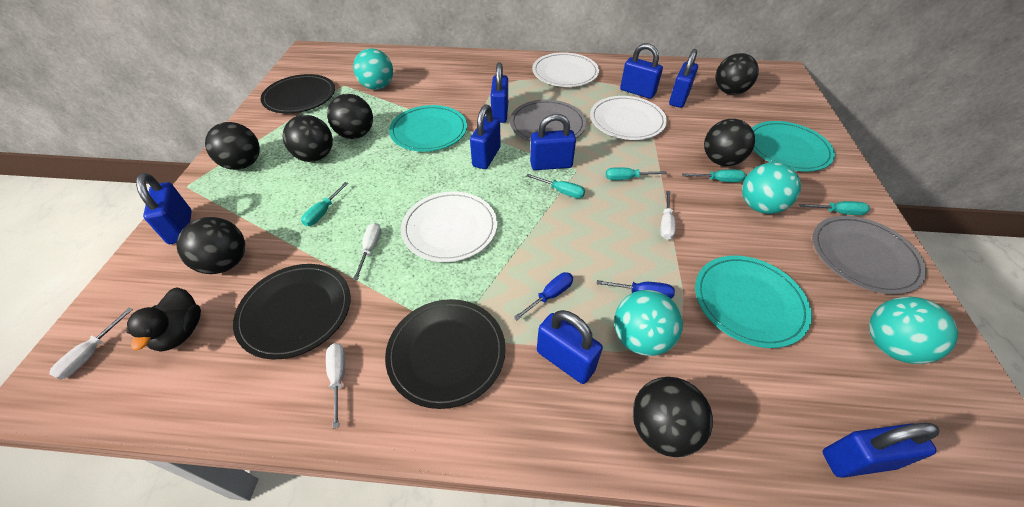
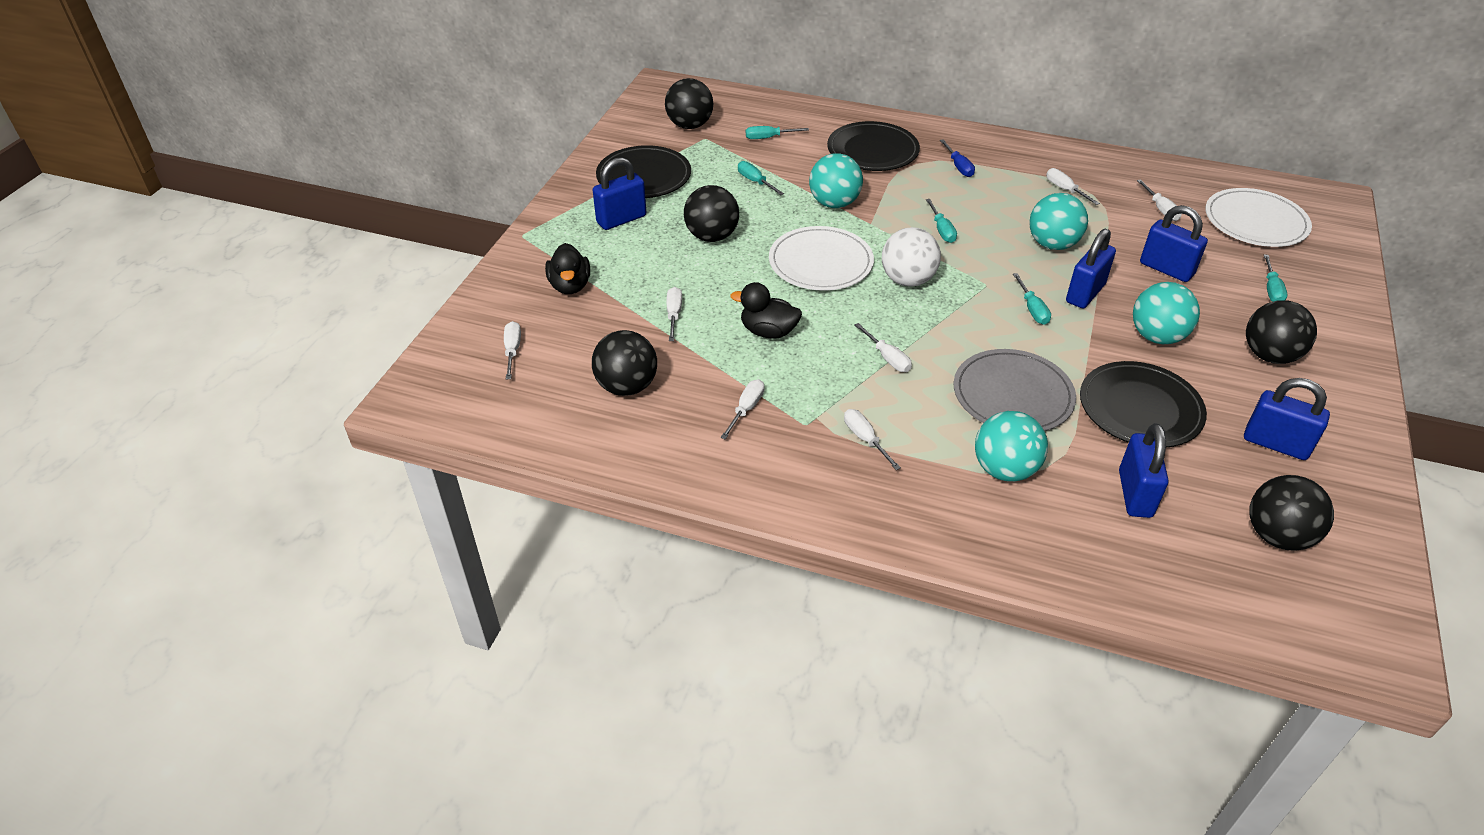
black ball: [177,217,245,274] [205,122,260,170] [283,115,333,162] [327,94,373,139] [633,377,713,457] [704,119,755,166] [715,53,759,95] = 7 -> [592,330,657,396] [665,78,713,129] [684,185,739,242] [1246,300,1317,364] [1249,475,1334,551] = 5
black duck: [126,287,201,352] = 1 -> [545,243,590,294] [730,282,802,339] = 2
blue padlock: [136,173,192,244] [470,104,501,169] [491,62,508,123] [530,114,576,170] [537,310,603,384] [620,43,663,99] [669,49,698,108] [823,423,940,478] = 8 -> [593,157,646,230] [1066,229,1116,309] [1119,423,1168,518] [1140,205,1208,282] [1244,378,1330,460] = 5
blue screwdriver: [514,272,573,320] [597,280,675,299] = 2 -> [940,139,975,177] = 1
grey plate: [510,99,586,142] [812,216,927,294] = 2 -> [953,349,1076,431] = 1
turquoise plate: [389,105,467,152] [695,256,812,348] [752,121,835,171] = 3 -> none = 0
white ball: none = 0 -> [882,227,941,286] = 1
white plate: [401,191,497,262] [532,52,599,87] [590,96,667,140] = 3 -> [769,226,874,291] [1205,188,1312,247] = 2
white screwdriver: [49,308,133,380] [326,343,345,429] [353,223,381,280] [660,191,676,240] = 4 -> [504,321,521,379] [667,287,682,341] [720,380,764,440] [844,409,901,470] [855,323,912,372] [1046,168,1100,205] [1137,179,1182,221] = 7

